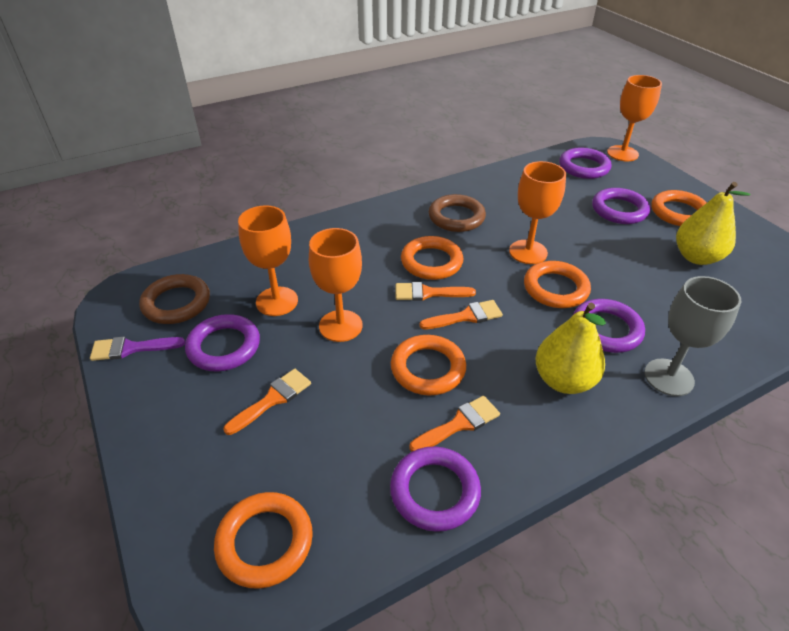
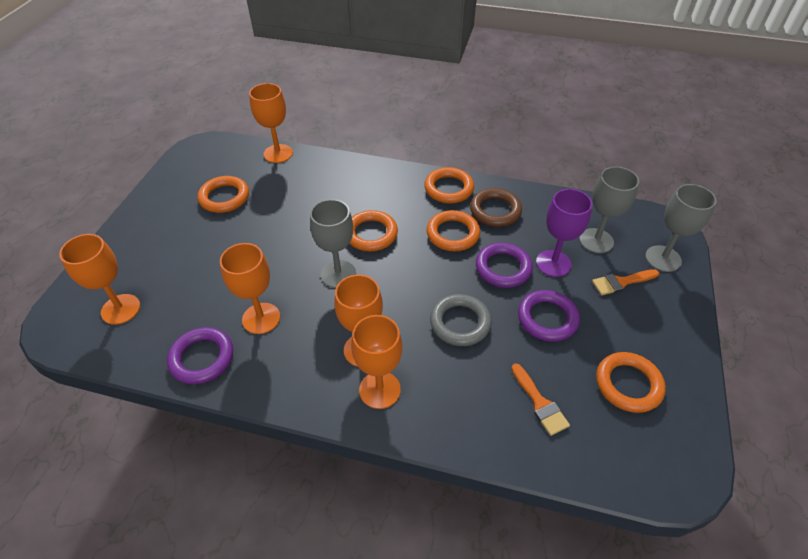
brown ring: [139,274,210,324] [429,194,486,232] = 2 -> [470,188,522,227] = 1
grey goblet: [644,276,741,396] = 1 -> [310,199,356,288] [579,167,639,253] [645,184,717,272] = 3
grey ring: none = 0 -> [430,294,492,346] = 1
orange brush: [224,369,311,435] [395,282,476,301] [409,396,500,452] [419,300,503,330] = 4 -> [511,363,570,436] [592,269,659,295] = 2
orange goblet: [238,205,298,316] [309,228,363,342] [509,161,566,264] [607,75,662,161] = 4 -> [59,234,140,325] [220,243,280,334] [249,83,293,163] [334,274,383,367] [351,315,402,409] = 5
purple brush: [90,336,185,361] = 1 -> none = 0
purple goblet: none = 0 -> [536,189,592,277] = 1
purple ring: [185,314,260,372] [390,446,481,532] [559,148,611,179] [573,299,645,353] [592,188,650,224] = 5 -> [167,327,233,384] [476,243,533,288] [518,290,580,342] = 3
yellow pear: [535,303,606,394] [676,182,751,265] = 2 -> none = 0

